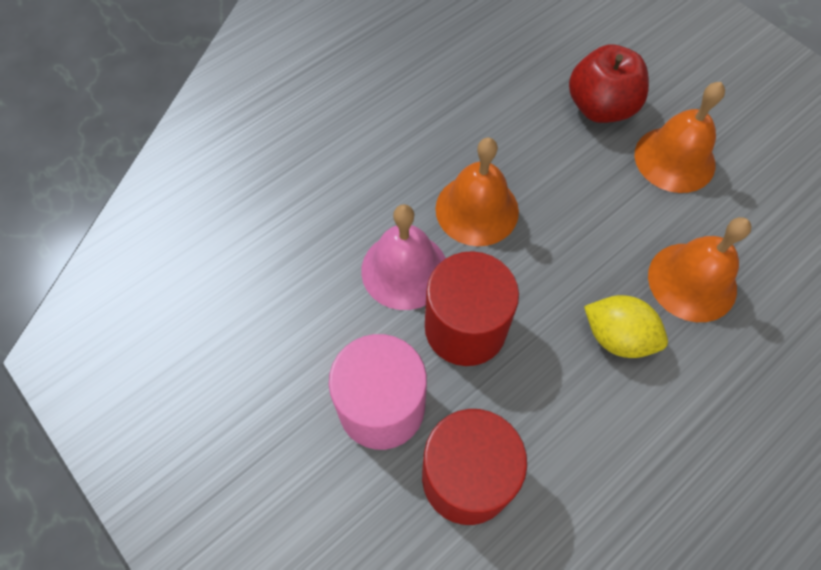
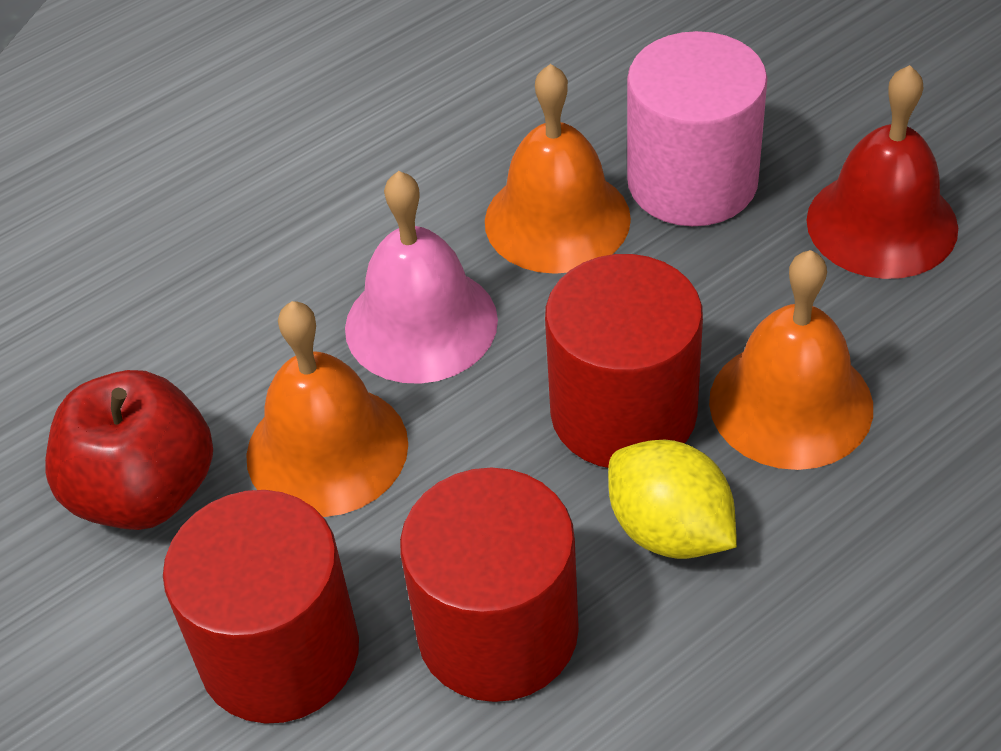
red bell: none = 0 -> [806,65,958,279] = 1
red cylinder: [422,409,527,525] [425,251,519,366] = 2 -> [163,490,359,724] [400,468,579,702] [545,254,703,468] = 3

